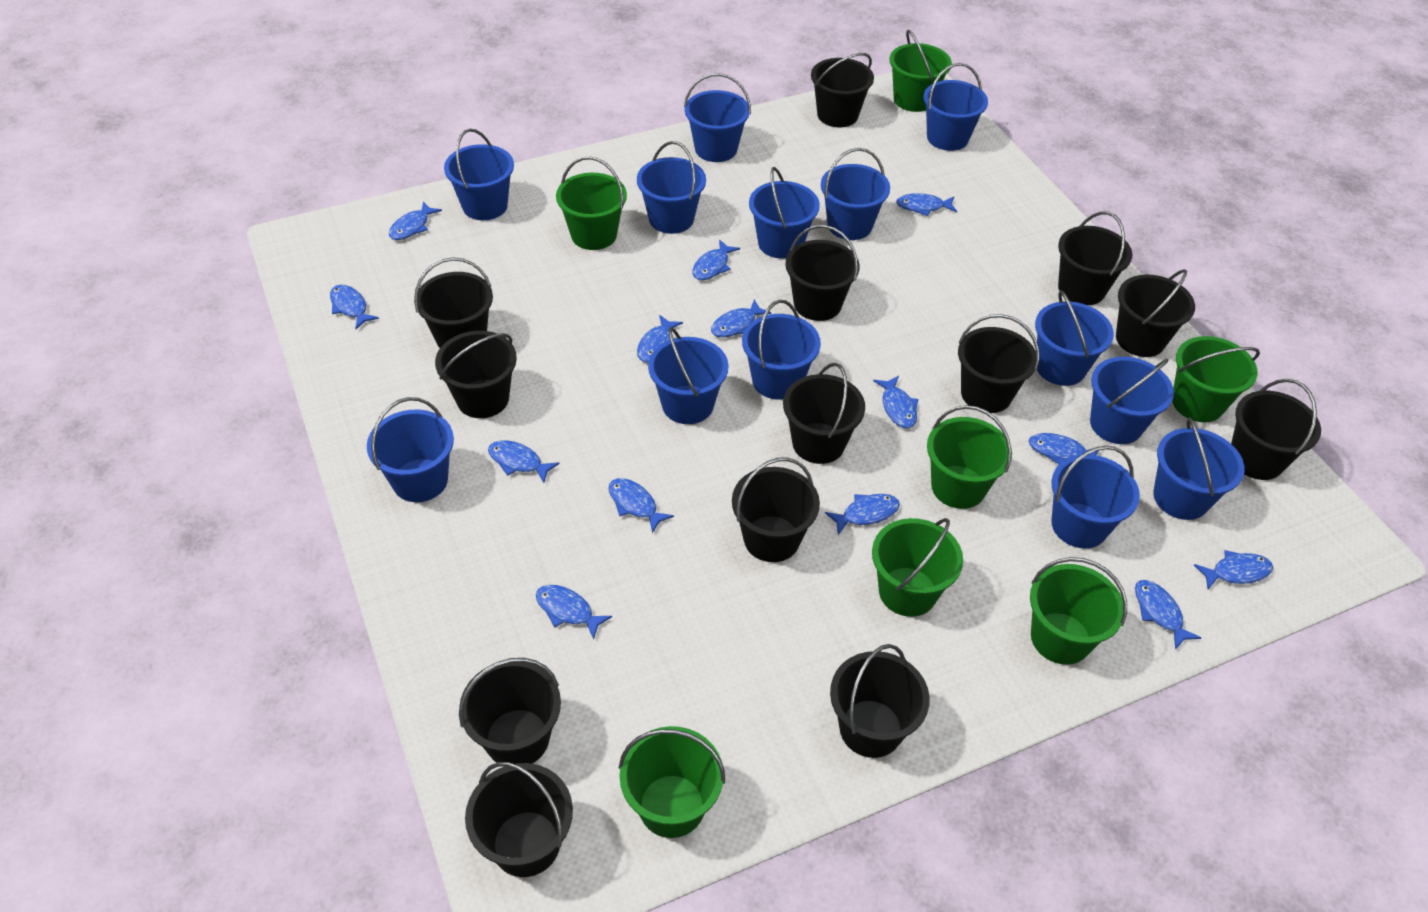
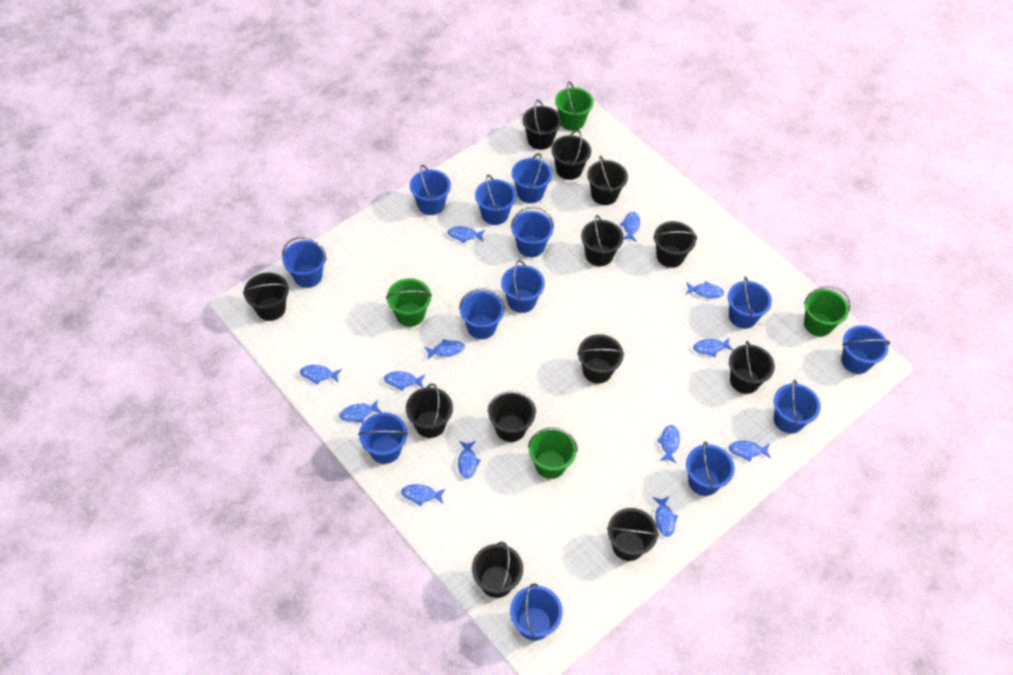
black bucket: [414,257,493,348] [435,331,517,418] [459,658,561,764] [465,762,573,877] [732,457,820,562] [783,363,865,464] [785,225,860,321] [811,53,874,127] [830,644,930,758] [958,314,1039,413] [1058,212,1132,305] [1116,269,1195,357] [1231,379,1321,480] = 13 -> [243,272,289,321] [406,383,453,438] [472,542,523,598] [487,391,536,442] [522,100,562,150] [551,130,591,180] [577,334,624,384] [581,215,623,266] [587,155,628,205] [607,508,659,561] [653,221,697,268] [729,341,775,394] = 12
blue fish: [330,285,379,329] [389,202,442,240] [488,440,560,483] [536,585,612,640] [609,478,674,533] [637,315,683,363] [692,239,740,280] [711,299,771,337] [825,494,900,535] [873,376,918,428] [896,193,957,216] [1028,433,1099,464] [1135,580,1201,650] [1194,550,1273,589] = 14 -> [300,365,342,385] [339,399,382,423] [384,371,425,391] [401,484,445,506] [424,339,465,360] [447,226,485,243] [458,441,481,479] [620,212,640,241] [653,496,678,537] [657,425,680,463] [686,281,724,298] [693,338,733,357] [729,441,771,461] = 13
green bucket: [556,156,627,250] [619,726,725,838] [872,518,963,617] [889,30,952,112] [927,405,1012,509] [1030,557,1127,665] [1172,336,1260,422] = 7 -> [386,278,432,327] [528,427,578,479] [555,81,594,131] [804,286,850,337] = 4

